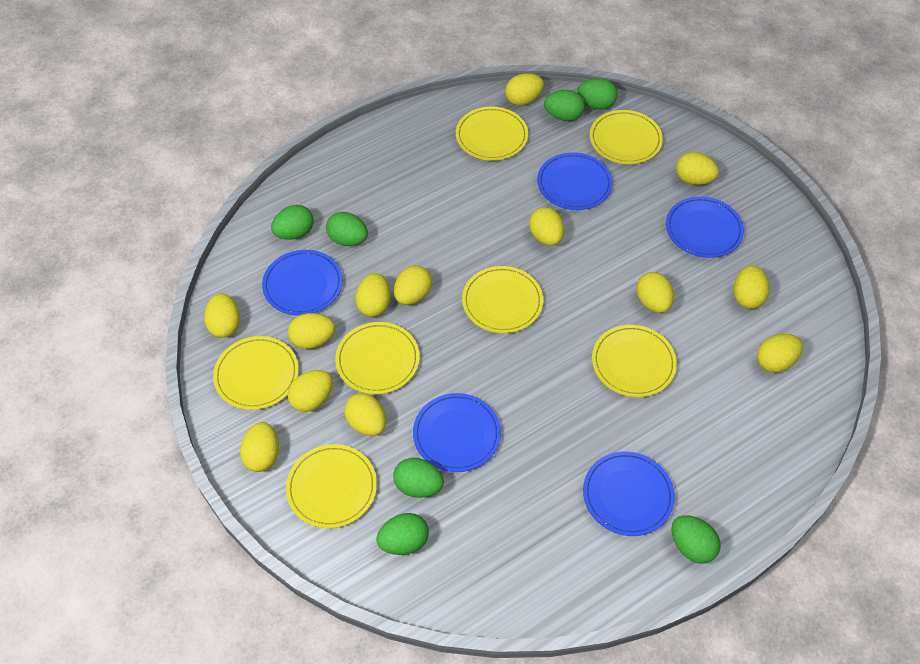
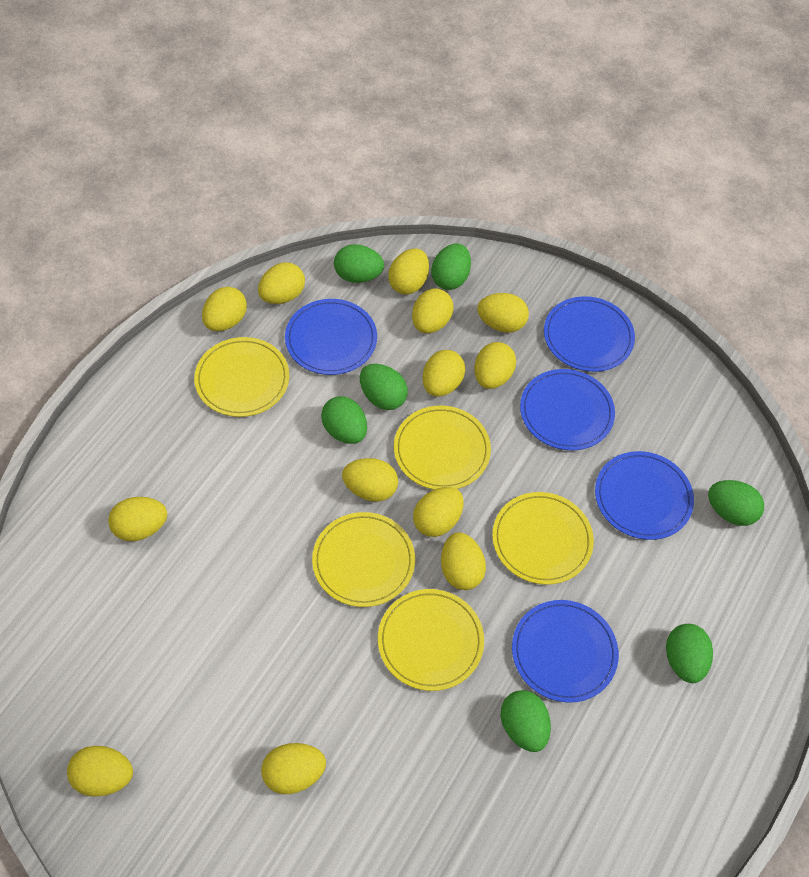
yellow plate: [213,336,299,410] [286,444,377,528] [335,322,420,394] [456,107,528,161] [462,266,543,333] [590,110,663,164] [592,325,677,397] = 7 -> [194,337,289,417] [312,512,415,607] [378,589,484,691] [394,406,491,490] [492,492,594,585] = 5

